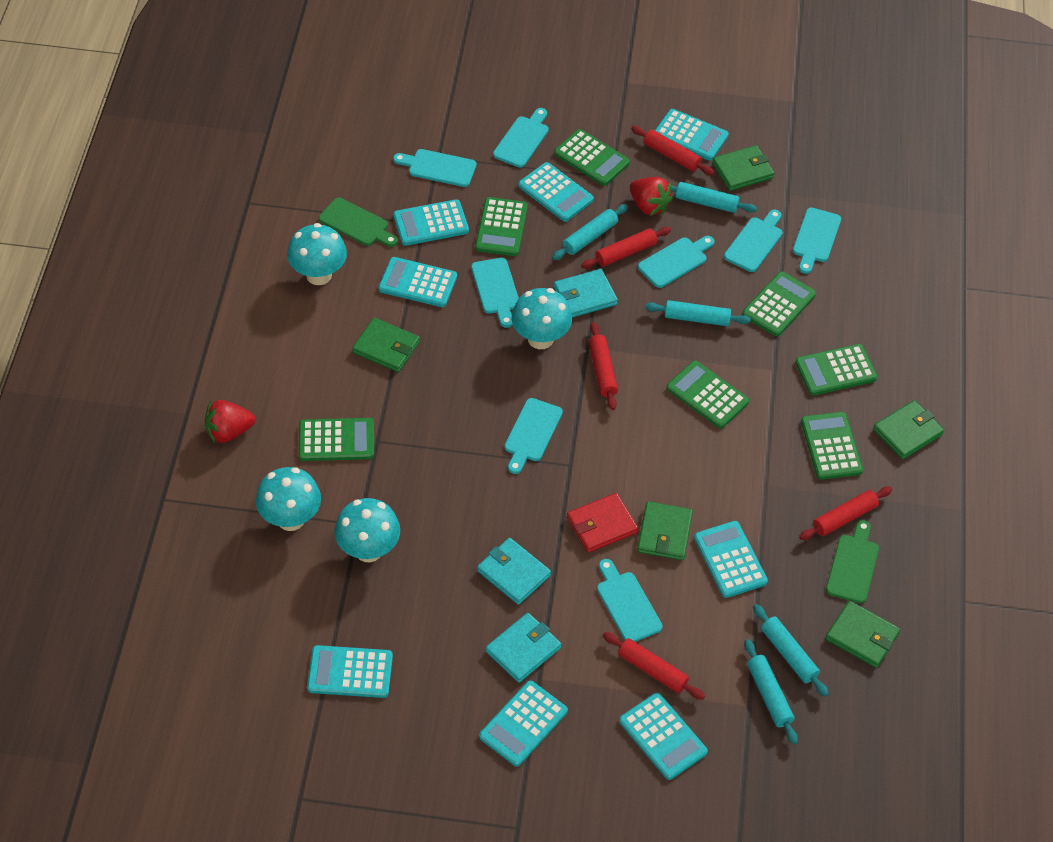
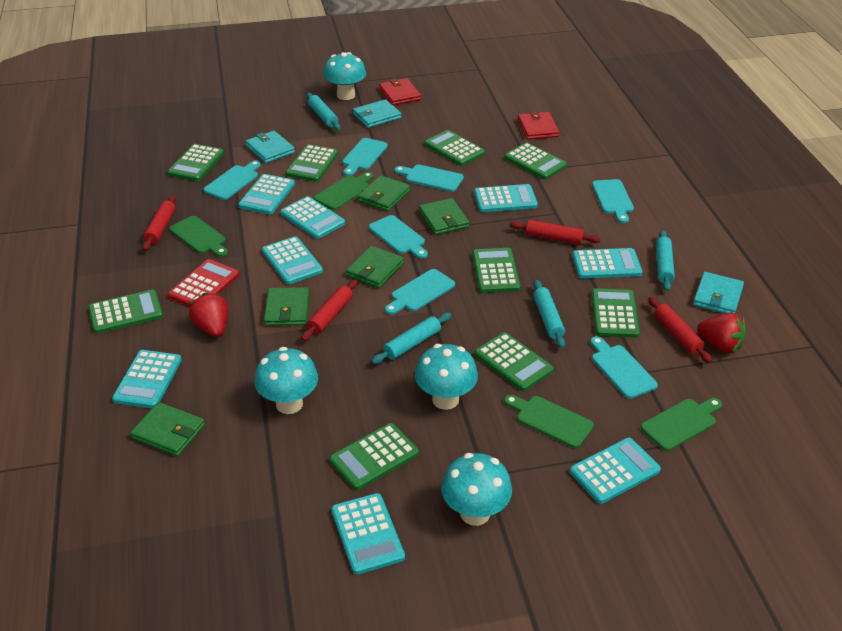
green calculator: [299,418,374,461] [475,197,528,256] [554,129,630,186] [667,361,749,428] [742,271,816,336] [795,344,878,396] [801,412,863,480] = 7 -> [88,290,163,334] [167,144,224,181] [286,144,338,182] [329,423,419,490] [424,130,485,166] [472,248,520,293] [474,332,554,391] [504,142,567,179] [591,288,640,337] = 9
green cutting board: [319,197,398,247] [826,520,879,603] = 2 -> [169,216,228,257] [314,172,374,210] [504,395,594,448] [641,398,722,451] = 4
red calculator: none = 0 -> [168,259,239,307] = 1
red rolling pin: [581,226,671,269] [589,322,618,410] [603,632,705,700] [631,126,715,175] [799,486,892,540] = 5 -> [142,195,176,251] [301,279,357,341] [509,220,601,244] [648,297,712,363] = 4
red wallet: [567,493,638,553] = 1 -> [379,78,421,105] [518,111,559,139] = 2
turquoise cutting board: [393,149,476,187] [471,258,519,328] [493,108,549,168] [504,398,563,474] [597,559,663,642] [638,236,715,288] [724,210,783,272] [793,207,841,274] = 8 -> [204,160,261,200] [342,138,388,176] [369,215,428,259] [385,269,455,315] [394,164,464,192] [590,336,658,399] [592,179,634,223] = 7
turquoise rolling pin: [552,204,628,260] [645,300,751,326] [671,182,757,213] [744,639,798,744] [753,604,829,697] = 5 -> [306,93,340,130] [372,313,451,364] [533,280,565,348] [656,230,675,291] = 4

